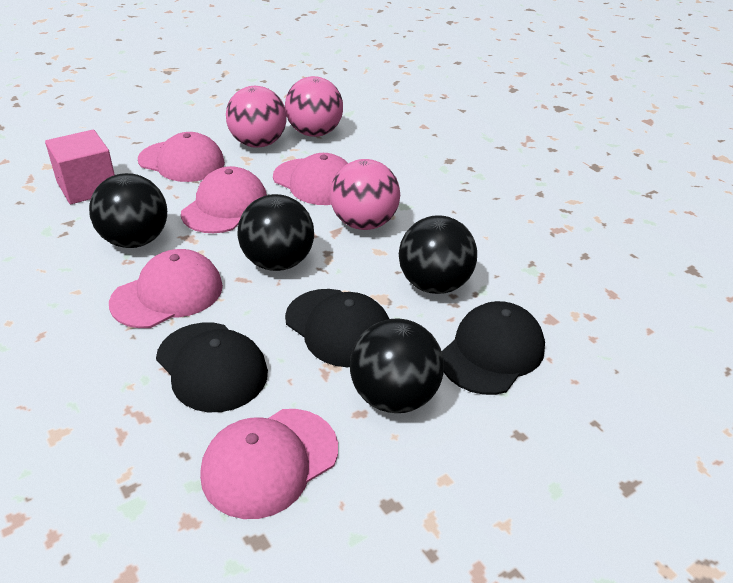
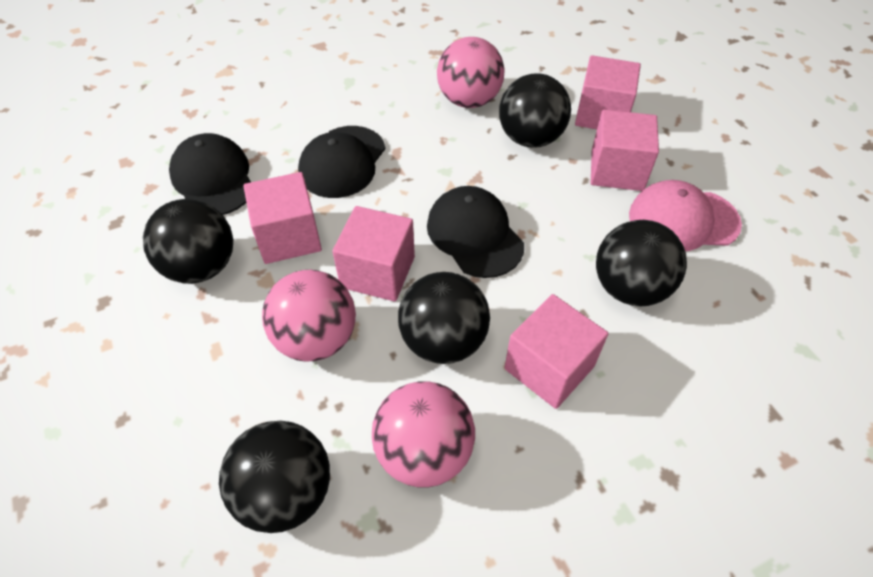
black ball: [89,173,167,248] [237,194,314,271] [350,319,444,413] [399,215,477,294] = 4 -> [143,199,233,284] [219,421,330,533] [398,272,490,364] [499,73,571,148] [596,220,687,307] = 5
pink cap: [109,249,223,328] [138,132,225,182] [181,166,267,233] [200,409,338,519] [273,153,348,205] = 5 -> [629,180,742,251] = 1
pink cube: [45,130,115,204] = 1 -> [244,172,322,264] [332,206,415,301] [504,294,608,409] [575,55,641,129] [591,110,659,191] = 5

